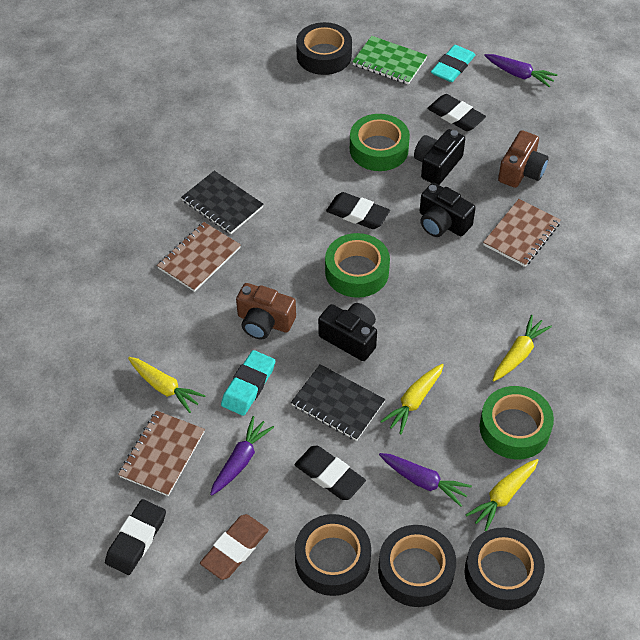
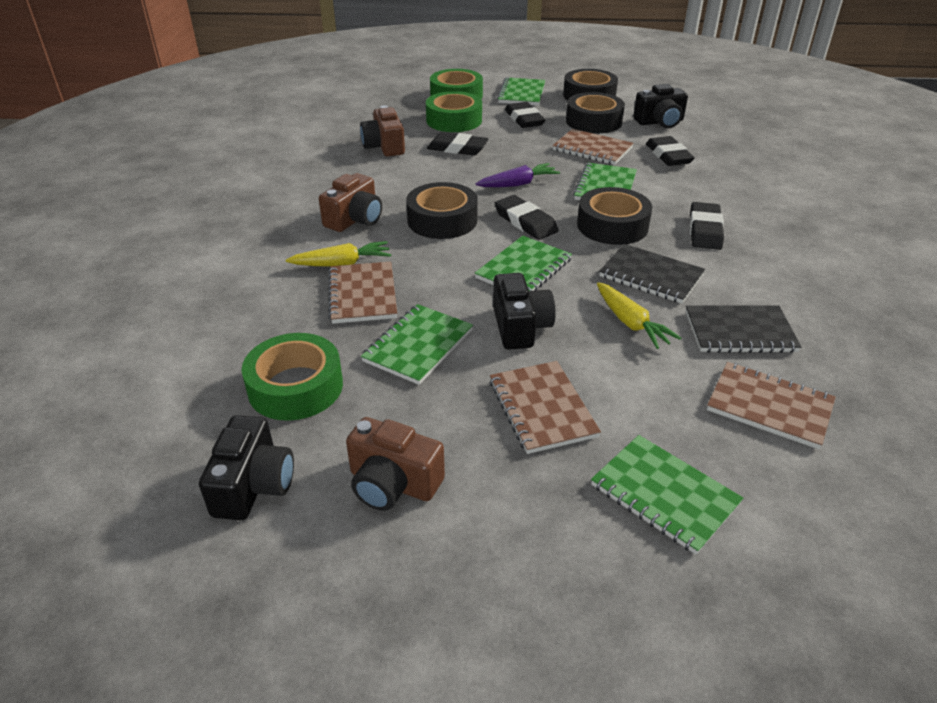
black eraser: [105,499,166,575] [294,446,366,500] [326,192,390,229] [427,94,486,131] = 4 -> [427,132,489,156] [495,195,559,240] [505,102,546,128] [646,136,695,166] [690,202,724,250] = 5
brown camera: [236,283,296,340] [498,130,549,188] = 2 -> [319,173,382,232] [346,417,445,511] [360,105,405,156] = 3
brown eraser: [200,514,269,580] = 1 -> none = 0
brown notebook: [118,410,205,496] [157,222,241,292] [483,199,561,267] = 3 -> [328,262,397,324] [490,361,601,454] [553,129,634,165] [707,362,836,449] = 4
green notebook: [352,36,427,85] = 1 -> [361,304,473,385] [475,236,572,291] [497,77,545,106] [573,163,637,200] [591,435,744,555] = 5
purple carrot: [210,416,274,496] [379,453,472,507] [484,54,558,87] = 3 -> [476,163,560,187] = 1
turquoise eraser: [221,350,275,416] [431,45,475,82] = 2 -> none = 0
yellow carrot: [128,357,206,413] [380,364,444,434] [466,459,539,532] [493,315,552,381] = 4 -> [286,241,391,266] [597,282,681,349] = 2

